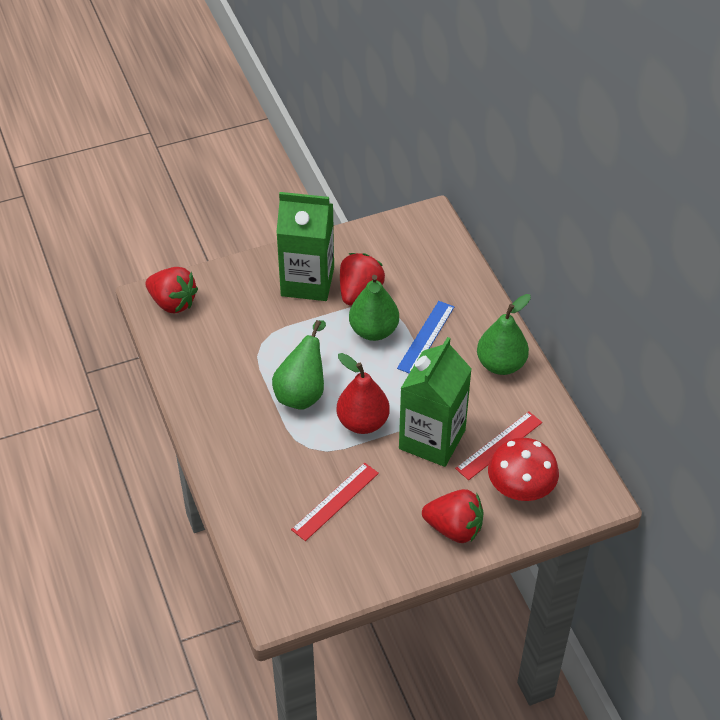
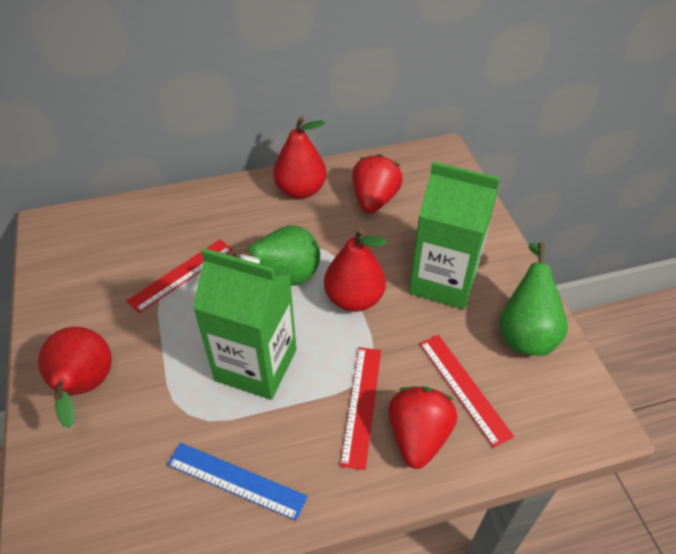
green pear: [272,320,326,410] [349,275,399,341] [477,294,531,375] = 3 -> [233,226,320,286] [499,242,568,356] = 2
red mushroom: [488,438,559,501] = 1 -> none = 0
red pear: [337,353,390,434] = 1 -> [38,327,112,428] [273,117,327,199] [324,228,386,312] = 3
red ruler: [291,463,379,541] [455,412,542,480] = 2 -> [127,239,233,313] [340,347,381,470] [420,335,514,448] = 3
red strawberry: [146,267,198,313] [340,253,385,306] [422,489,483,543] = 3 -> [352,154,403,213] [388,386,457,469] = 2

